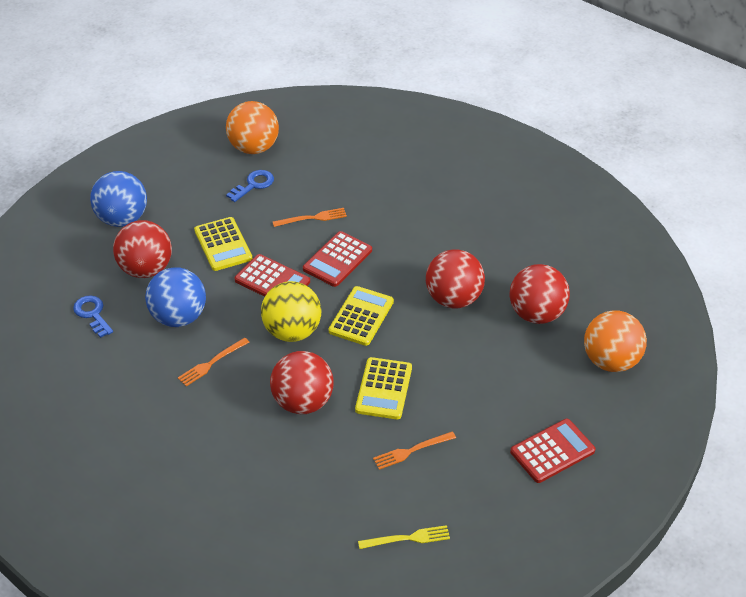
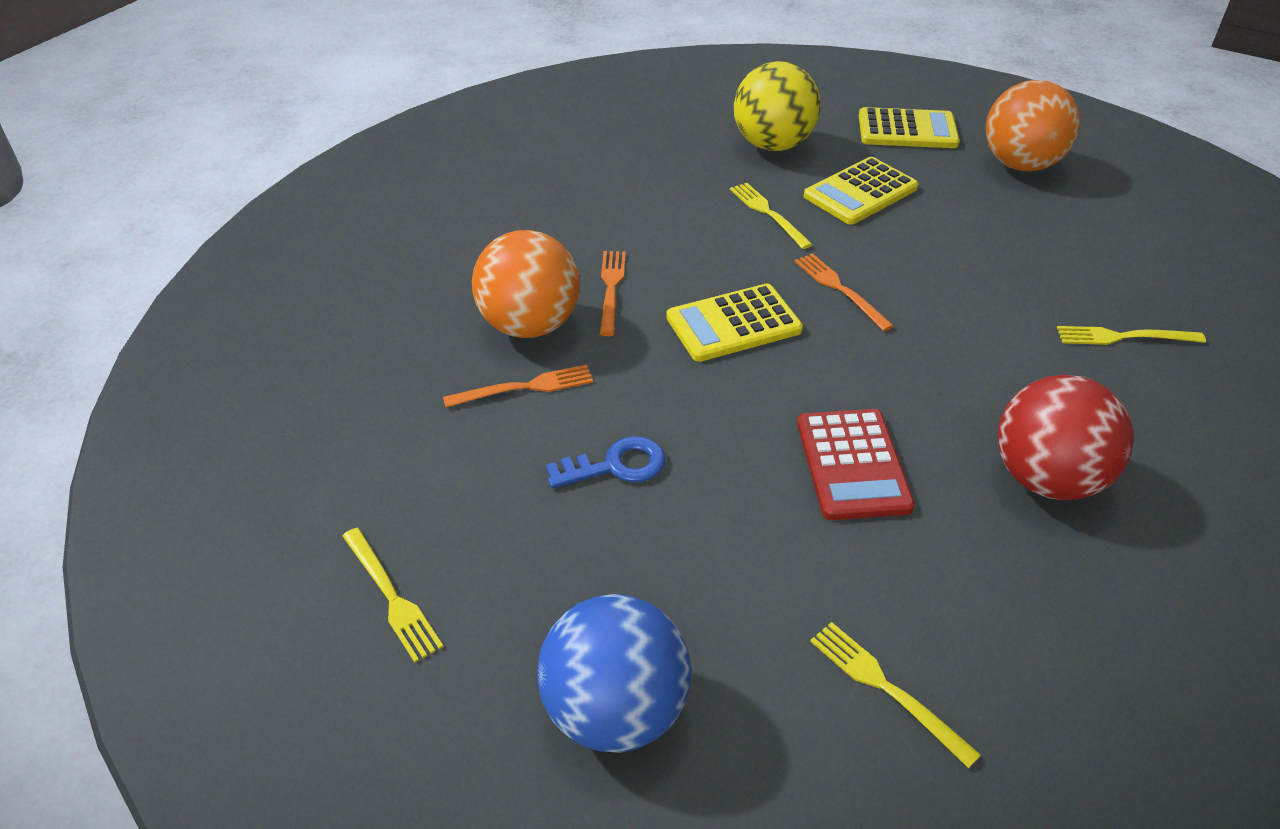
blue ball: [90,171,147,227] [145,267,206,327] = 2 -> [537,594,691,753] = 1
blue key: [73,295,113,338] [226,170,274,202] = 2 -> [546,436,666,489] = 1
red ball: [113,220,172,278] [270,351,334,414] [426,249,485,308] [509,264,570,324] = 4 -> [998,375,1134,500] = 1
red calculator: [235,254,310,297] [303,231,372,287] [510,419,596,483] = 3 -> [797,409,915,520] = 1
yellow fork: [358,525,450,549] = 1 -> [342,528,443,663] [730,183,813,249] [810,622,981,768] [1057,326,1206,345] = 4

